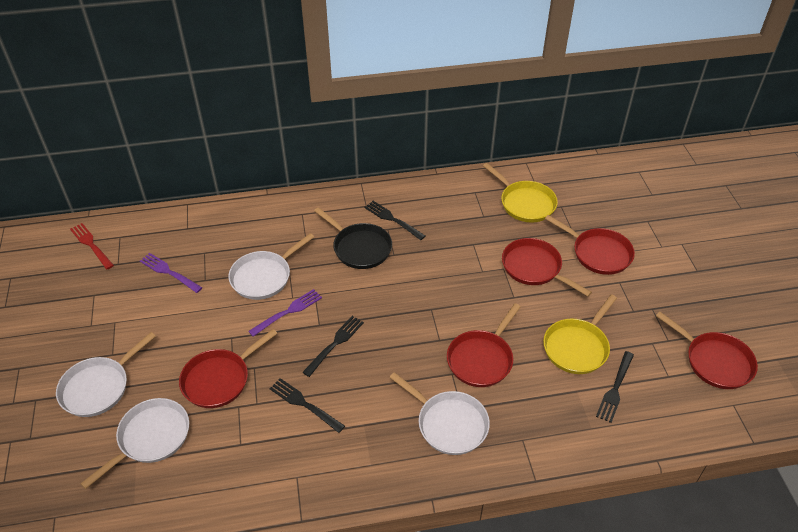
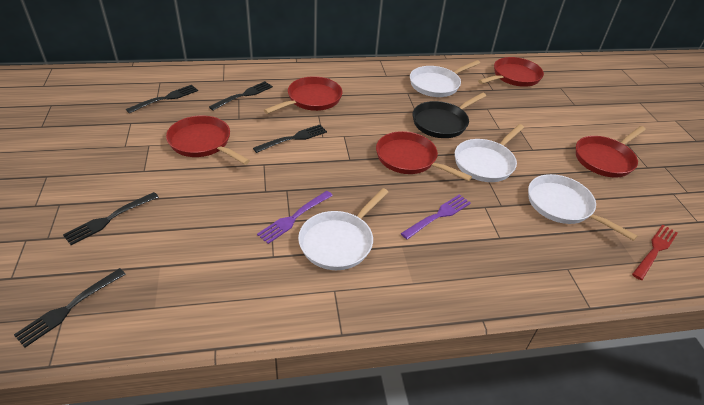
black fork: [270,378,345,433] [302,316,364,377] [364,201,425,240] [596,351,634,423] = 4 -> [14,268,126,347] [63,192,159,245] [126,85,198,113] [209,81,273,110] [253,125,327,153] = 5
yellow pan: [483,163,558,223] [543,294,617,374] = 2 -> none = 0

